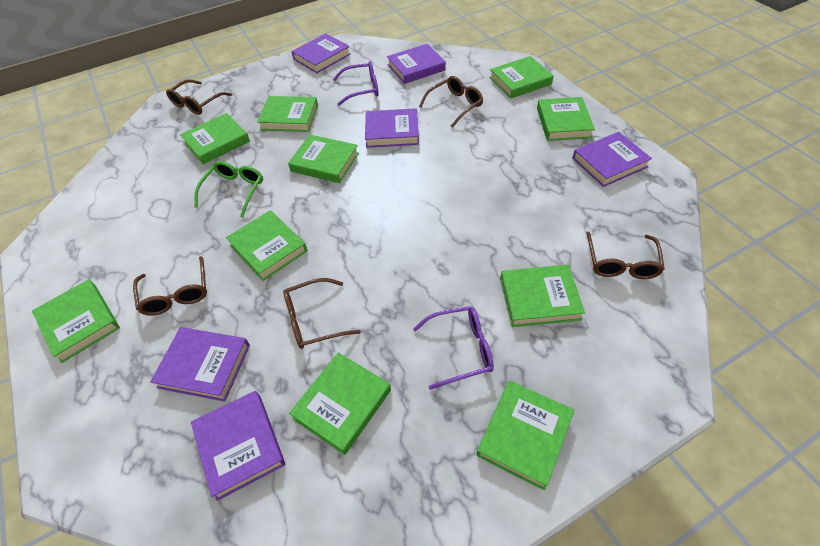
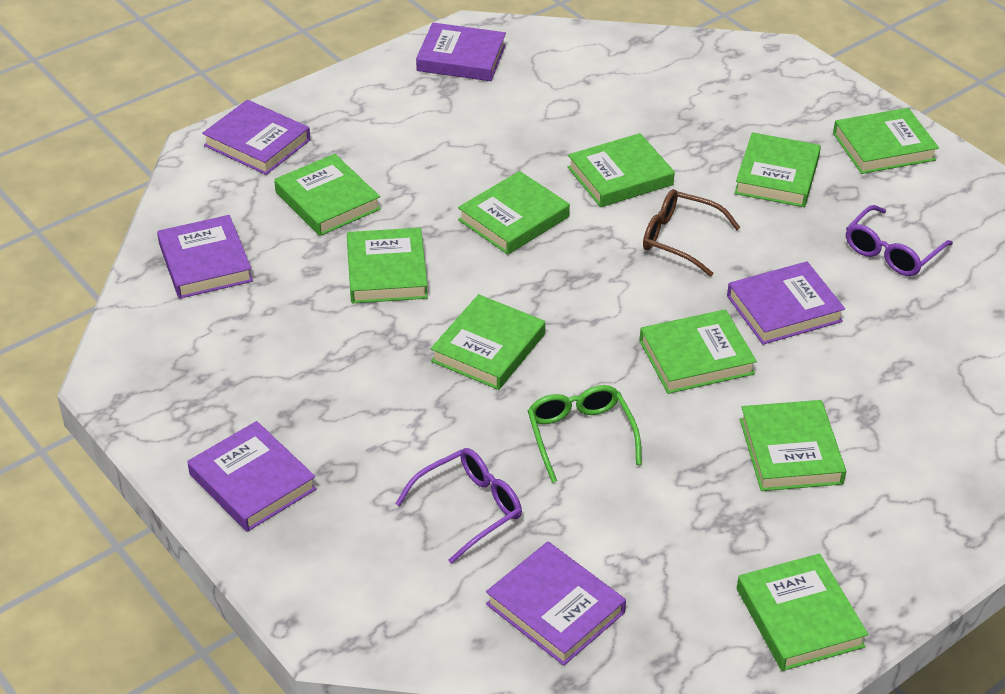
brown glasses: [133,256,207,316] [166,79,232,115] [283,278,361,349] [419,76,483,128] [586,231,665,279] = 5 -> [643,189,741,276] = 1

